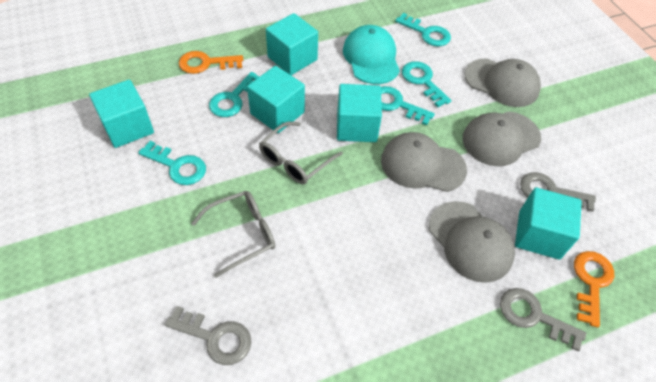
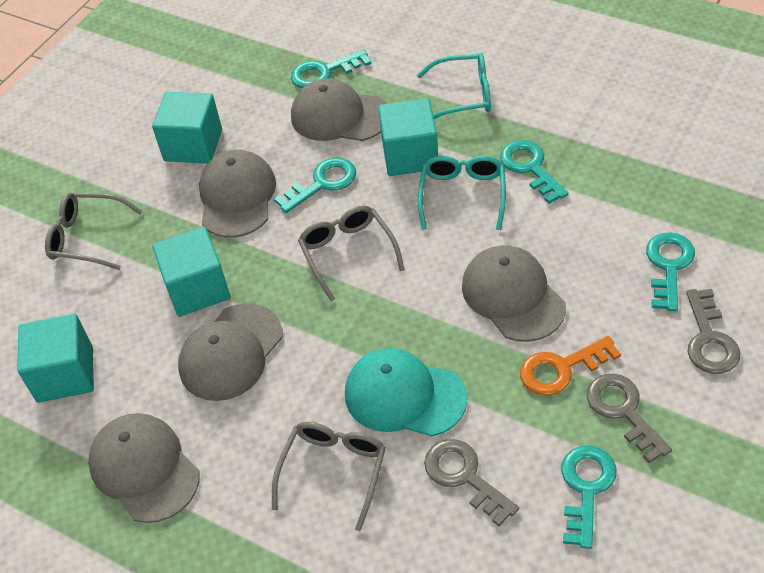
grey cap: [381,132,467,192] [429,201,515,283] [462,111,541,166] [464,58,541,107] = 4 -> [88,413,200,523] [178,303,283,401] [199,150,276,238] [291,78,387,141] [462,245,566,342] = 5
grey glasses: [191,191,276,278] [259,121,343,184] = 2 -> [45,193,142,270] [272,422,386,531] [298,205,405,301] = 3
orange key: [179,51,243,74] [574,251,614,327] = 2 -> [520,336,621,396] = 1
turquoise cube: [89,79,154,148] [247,66,305,133] [266,13,318,75] [337,84,382,142] [515,187,582,260] = 5 -> [17,314,94,403] [152,92,222,164] [152,227,230,317] [378,98,438,176] = 4
turquoise glasses: none = 0 -> [417,53,491,119] [418,156,506,230] = 2

